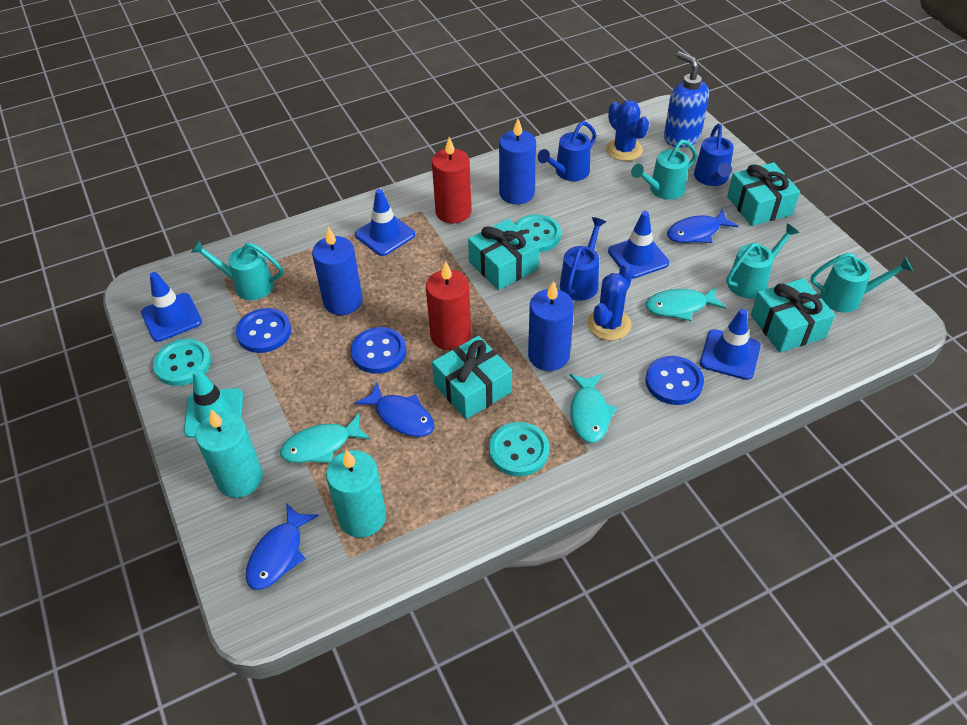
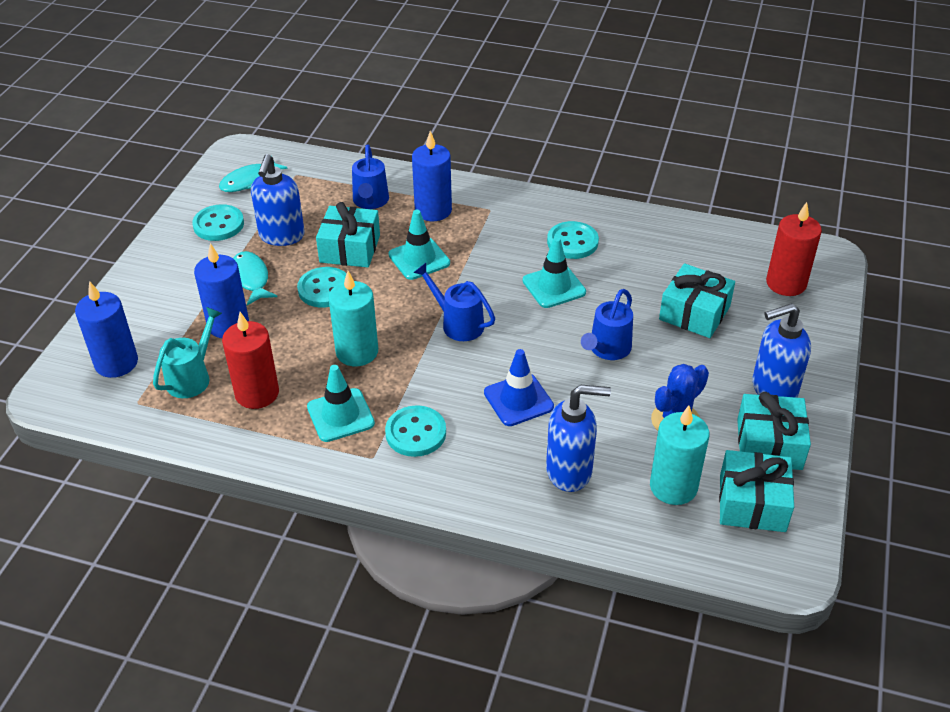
blue button: [236,308,291,353] [351,327,406,374] [646,356,704,405] = 3 -> none = 0
blue cactus: [587,264,633,341] [606,100,649,161] = 2 -> [651,364,709,431] = 1
blue fish: [246,503,319,590] [355,382,434,437] [667,209,738,243] = 3 -> none = 0
blue soap dispenser: [664,51,709,147] = 1 -> [251,154,305,246] [546,385,611,492] [752,303,811,398] = 3
blue traffic cone: [141,272,202,342] [355,189,415,256] [608,211,669,279] [700,309,761,380] = 4 -> [484,349,554,426] = 1
turquoise button: [153,339,211,386] [489,422,549,477] [514,214,561,253] = 3 -> [192,204,244,241] [297,267,347,307] [385,405,446,457] [547,221,599,259] = 4
turquoise fish: [280,413,371,463] [570,374,617,443] [646,286,726,321] = 3 -> [219,162,288,192] [233,251,277,305] = 2
turquoise traffic cone: [184,369,243,438] = 1 -> [307,365,375,442] [388,210,450,280] [523,237,586,308] = 3
turquoise watering can: [191,240,283,300] [631,139,697,200] [726,223,799,299] [811,252,913,313] = 4 -> [153,307,222,398] = 1

